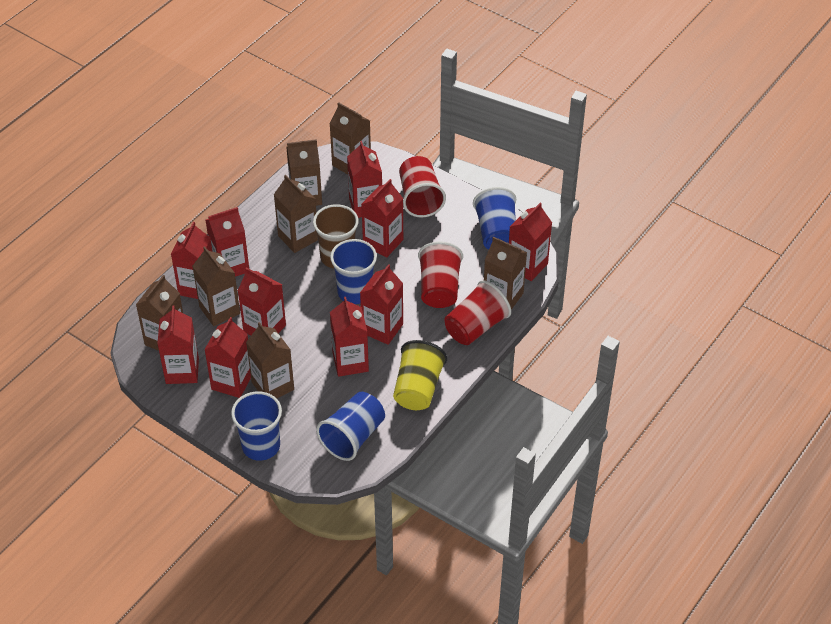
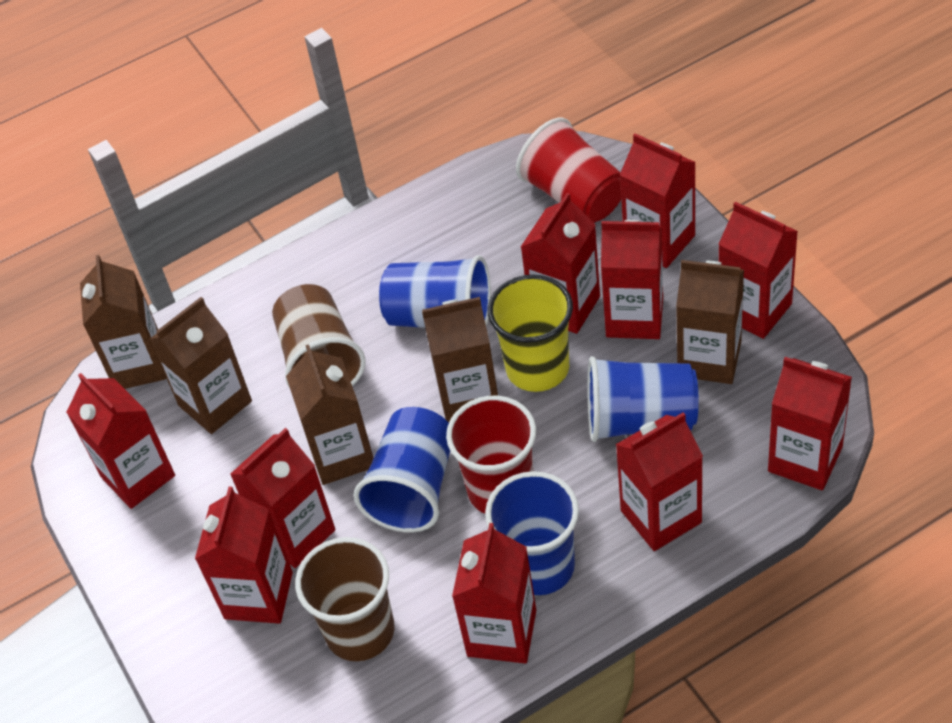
brown carton: [136,275,183,351] [192,247,240,326] [246,322,294,398] [274,175,318,253] [286,139,322,206] [329,102,371,174] [484,237,527,310] = 7 -> [80,255,167,389] [149,297,252,434] [286,344,374,485] [422,297,498,422] [676,260,744,384] = 5
brown cup: [313,204,359,268] = 1 -> [272,284,366,388] [295,537,395,661] = 2
red cup: [399,156,446,218] [418,242,463,308] [444,280,511,345] = 3 -> [446,396,536,514] [516,118,621,223] = 2

